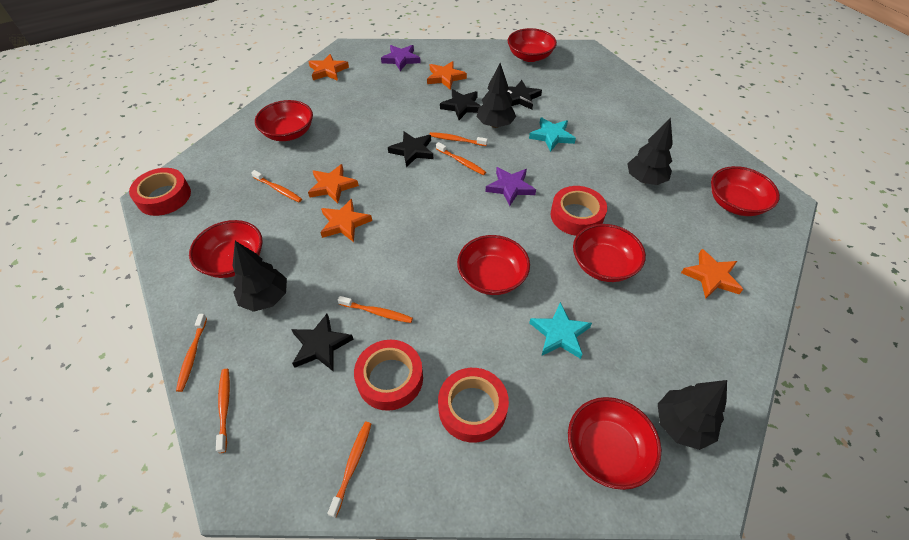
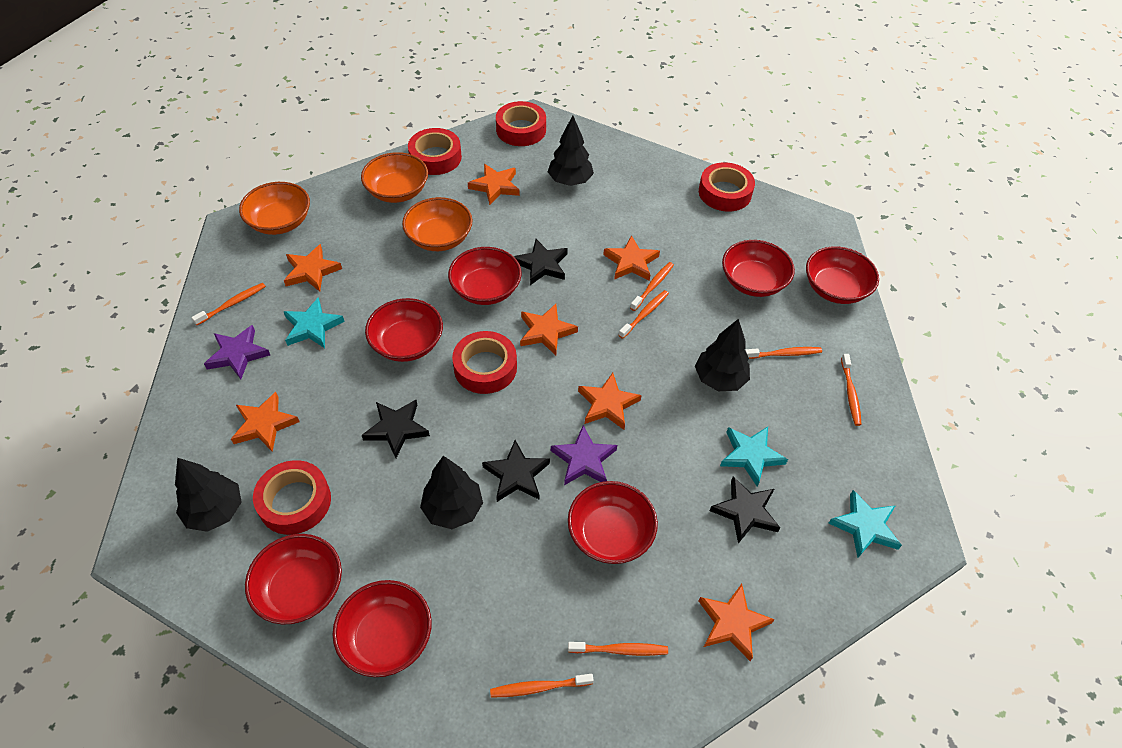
orange bowl: none = 0 -> [239,182,310,235] [361,152,428,203] [402,197,473,251] = 3
orange star: [308,54,349,81] [308,164,359,204] [320,199,372,242] [427,61,467,90] [681,249,743,299] = 5 -> [231,392,300,452] [284,244,342,292] [468,164,520,205] [520,304,578,355] [578,373,642,430] [603,235,660,281] [699,584,775,661] = 7
red tape: [129,168,191,216] [354,340,423,411] [438,368,509,443] [551,186,607,236] = 4 -> [253,460,331,535] [408,128,462,175] [452,331,517,394] [496,101,546,146] [699,162,755,212] = 5
turquoise star: [529,117,576,152] [529,302,592,359] = 2 -> [283,297,345,348] [720,427,788,486] [828,490,902,558] = 3

